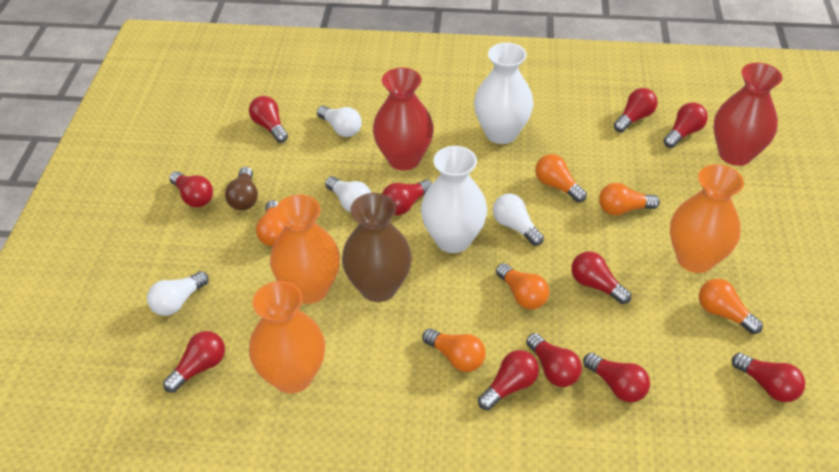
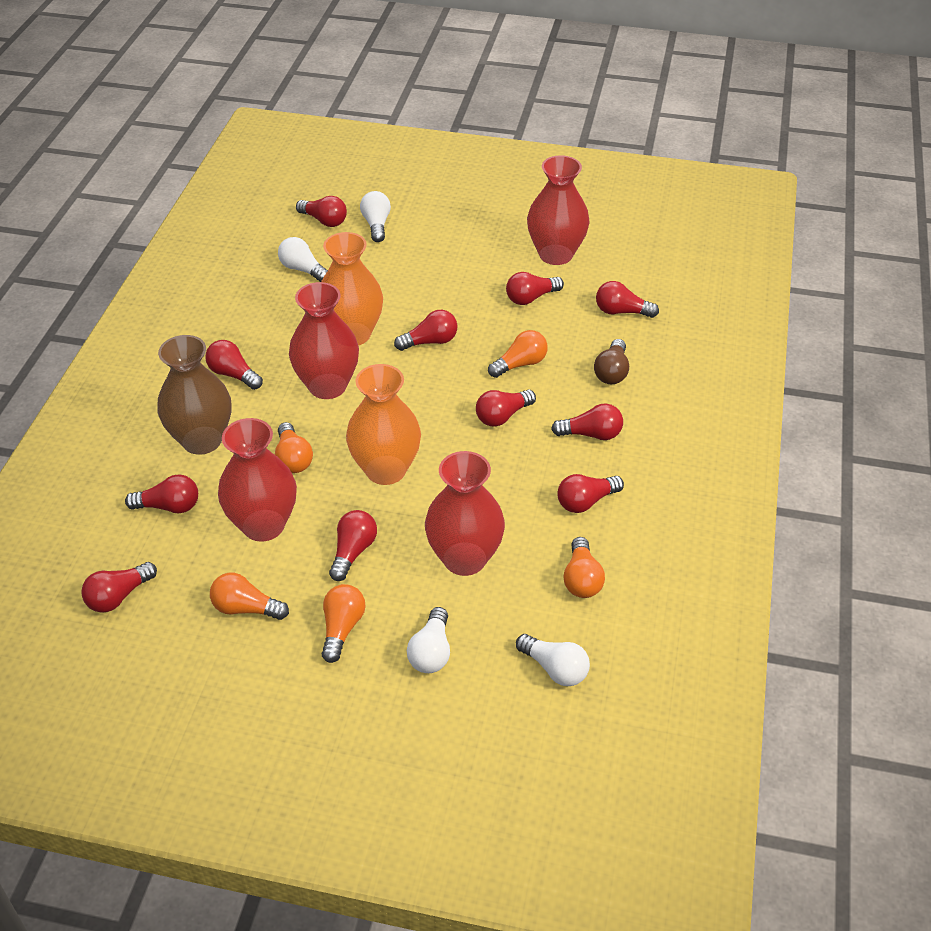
orange light bulb: [256,200,285,247] [422,329,486,372] [496,263,549,309] [535,154,587,202] [599,183,660,215] [699,279,763,334] = 6 -> [210,573,289,620] [275,422,313,473] [322,584,365,663] [488,330,548,378] [563,537,605,598] = 5
orange vase: [249,281,325,394] [270,195,340,304] [670,164,744,273] = 3 -> [321,232,383,345] [346,364,421,485] = 2
red vase: [373,68,434,170] [713,63,783,166] = 2 -> [218,418,297,541] [289,282,359,399] [425,451,505,576] [527,155,589,265] = 4
white vase: [421,146,487,253] [474,43,533,144] = 2 -> none = 0

